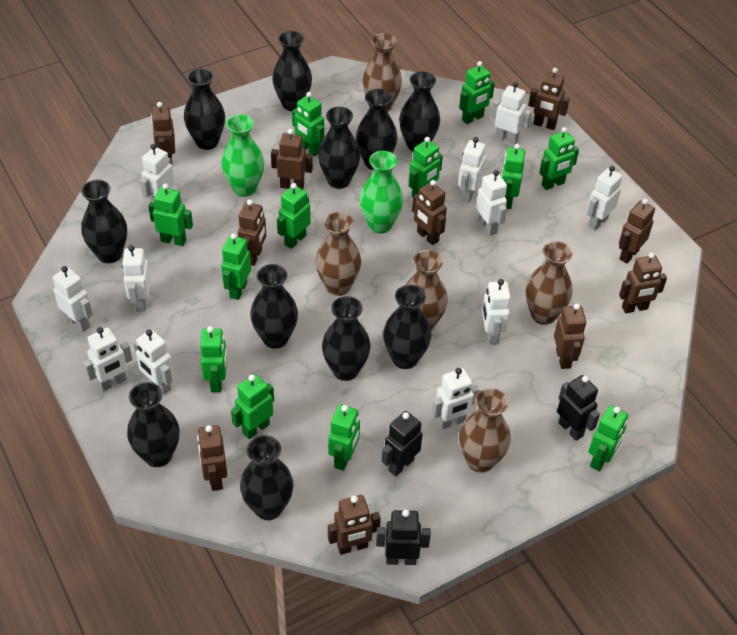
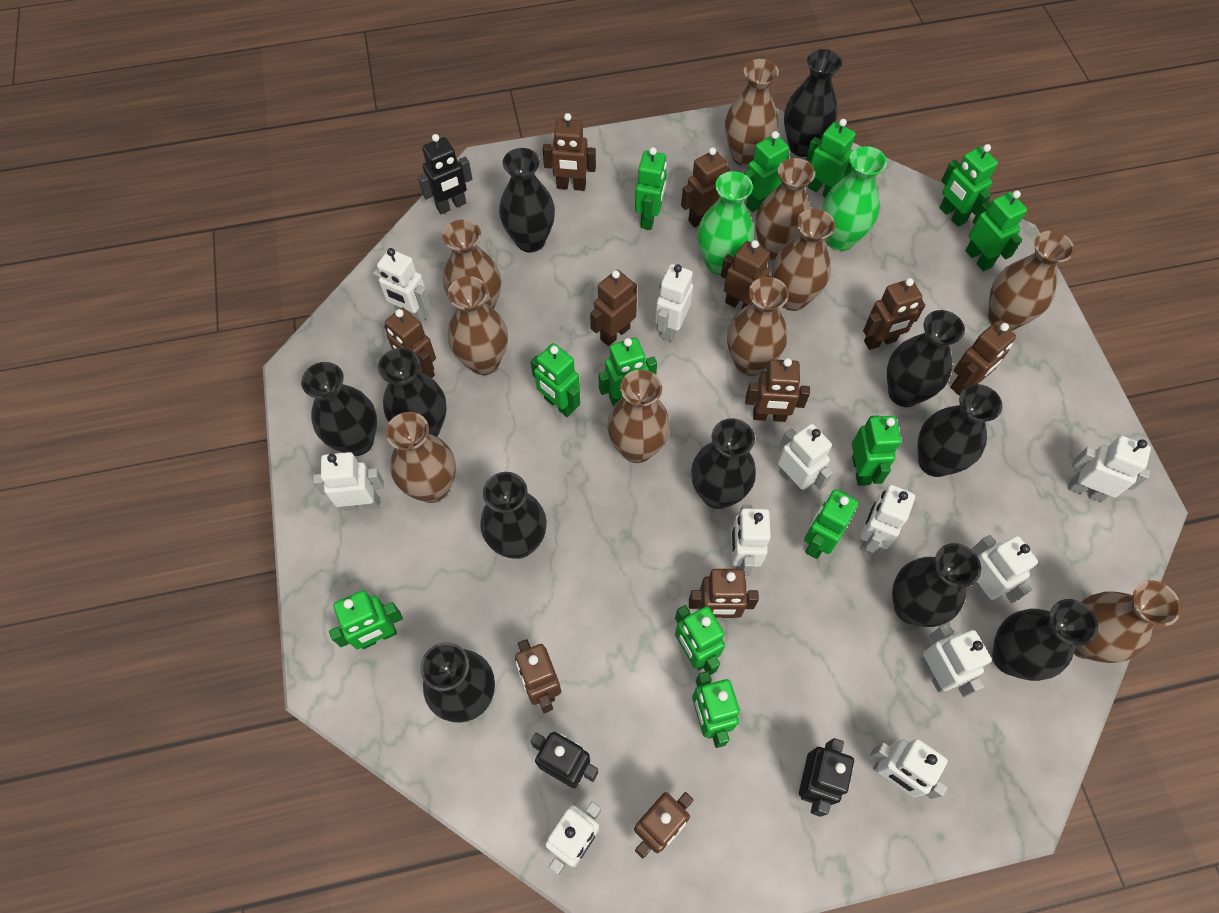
brown robot: [151,102,175,164] [197,425,227,491] [238,200,266,266] [271,129,313,190] [328,495,381,555] [412,180,447,245] [528,68,570,130] [554,303,586,369] [619,199,655,263] [619,252,667,313] = 10 -> [384,307,436,378] [515,639,561,713] [542,113,596,191] [590,270,637,346] [634,792,694,858] [681,147,731,228] [689,569,759,618] [721,240,771,310] [745,358,810,422] [863,278,925,350] [950,321,1016,395] = 11
brown vase: [315,212,361,296] [362,33,402,112] [406,250,448,331] [459,388,511,473] [526,241,573,325] = 5 -> [386,412,456,503] [442,219,501,309] [448,276,508,375] [607,369,670,463] [725,59,779,166] [727,277,789,376] [755,158,815,262] [772,209,835,311] [988,231,1074,331] [1074,580,1181,663] = 10

